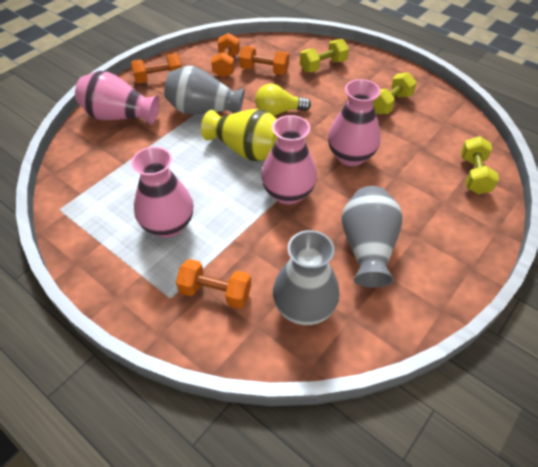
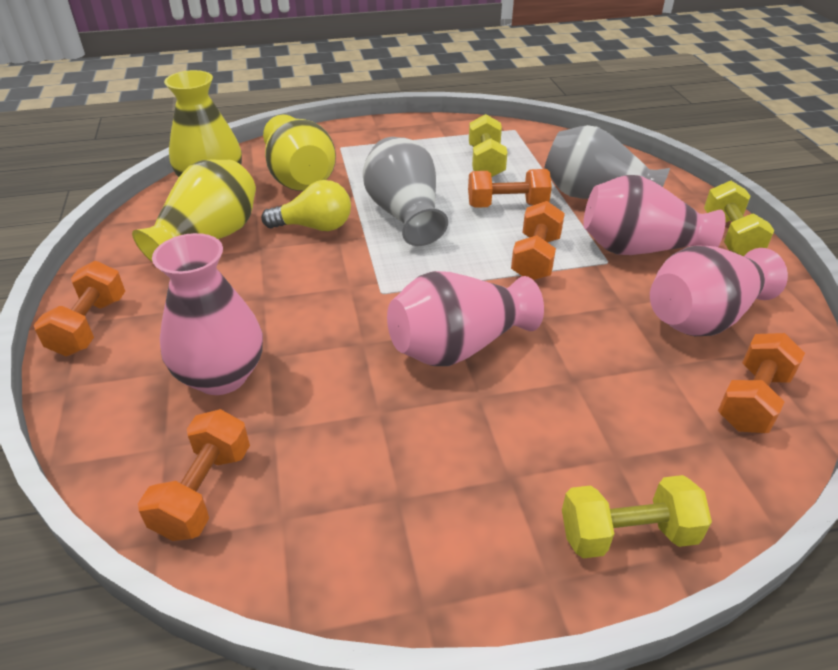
grey vase: [164,66,245,115] [273,230,340,325] [341,186,403,288] = 3 -> [363,137,448,246] [544,125,670,199] = 2
orange dumbbell: [131,53,182,84] [176,259,251,309] [211,33,240,78] [239,46,289,75] = 4 -> [34,261,125,356] [138,409,250,541] [468,169,552,208] [511,201,565,280] [718,333,805,433] = 5
yellow vase: [201,109,278,161] = 1 -> [132,159,256,263] [164,70,242,177] [263,115,336,191] = 3

